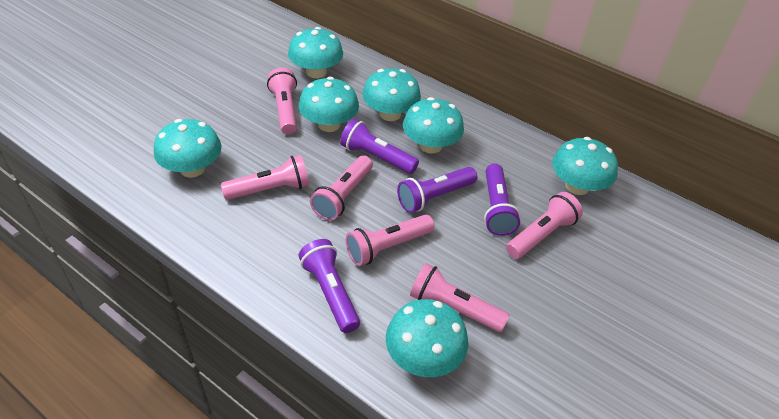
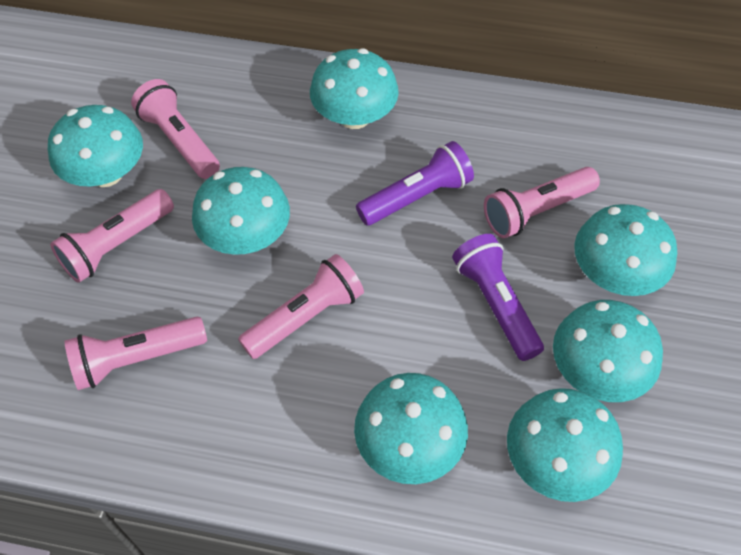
pink flashlight: [221,155,309,200] [267,68,297,135] [310,155,373,221] [346,215,434,266] [410,263,510,332] [506,192,583,259] = 6 -> [50,189,174,283] [65,317,207,390] [131,79,220,179] [238,254,364,359] [484,167,600,238] = 5
purple flashlight: [298,239,360,333] [340,119,419,174] [397,167,477,213] [484,163,520,236] = 4 -> [356,141,474,226] [452,234,544,361] = 2

